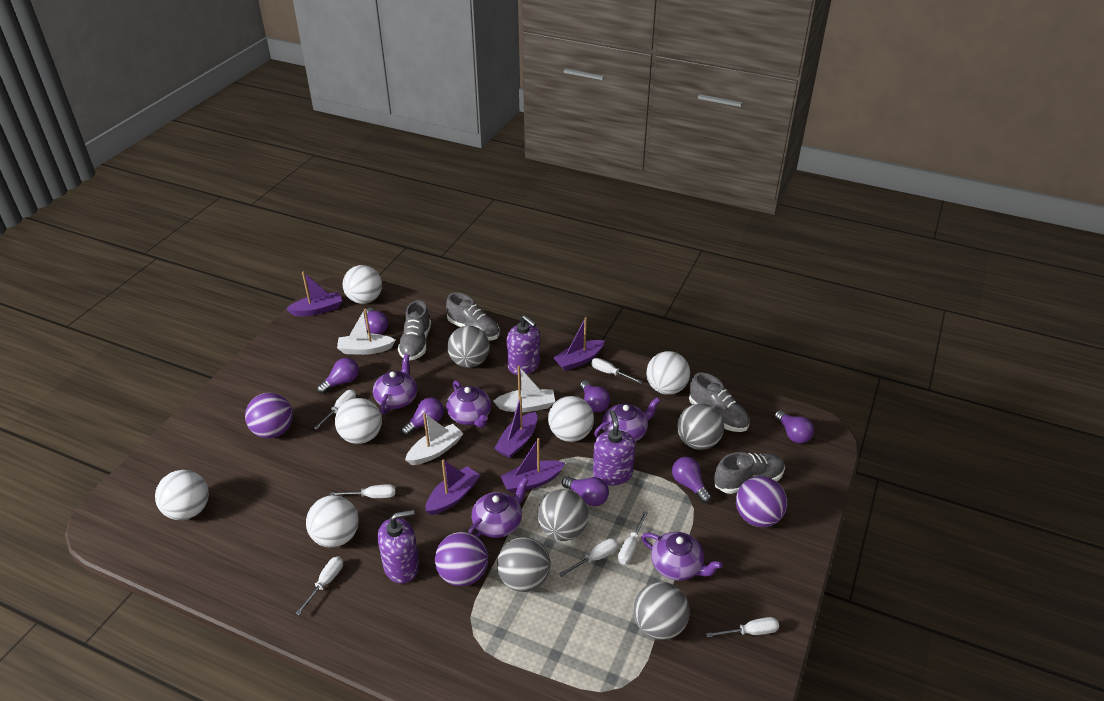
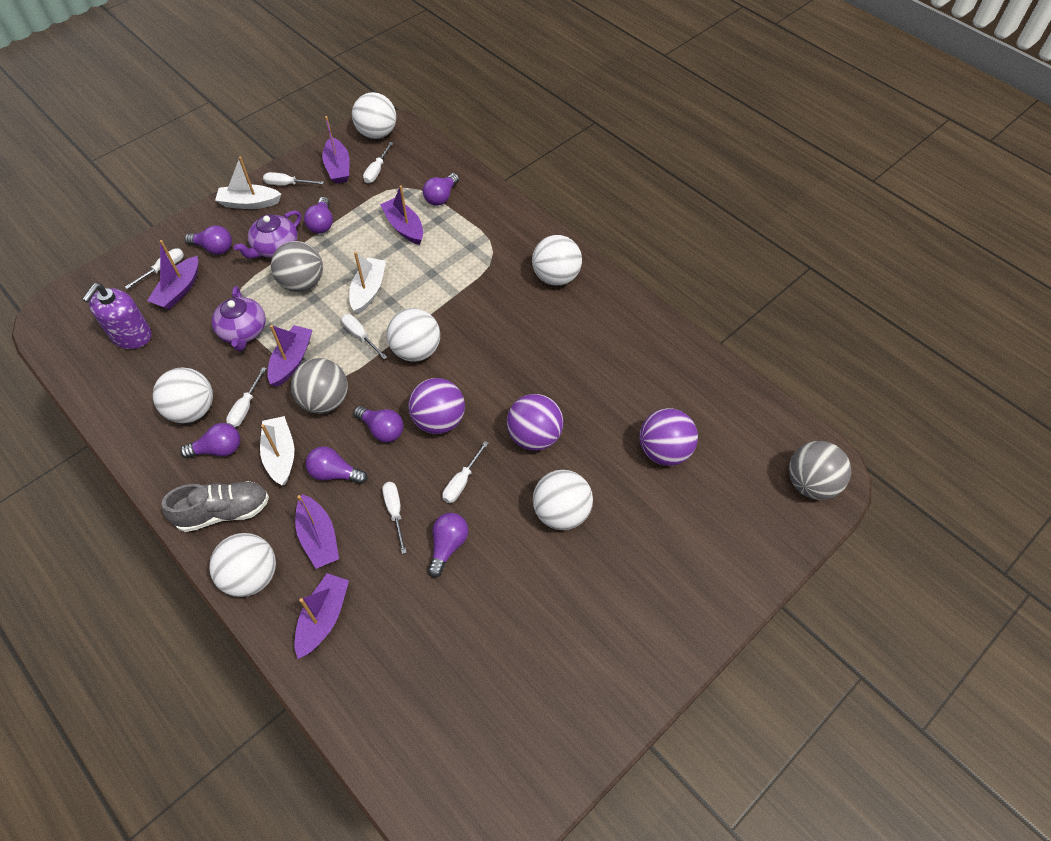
grey ball: [447,326,490,368] [497,537,551,592] [538,489,588,541] [633,582,690,640] [677,403,724,450] = 5 -> [271,241,323,292] [291,358,348,414] [789,441,851,500] = 3
grey shoe: [398,300,431,361] [446,292,500,341] [689,373,749,432] [714,452,785,494] = 4 -> [162,481,269,532] = 1
purple boat: [286,271,342,317] [425,460,481,515] [494,396,537,458] [500,438,565,493] [553,317,605,371] = 5 -> [147,240,198,310] [267,325,312,387] [295,494,339,569] [295,573,349,659] [322,116,350,184] [380,185,423,245] = 6
purple soap dispenser: [378,510,419,583] [507,315,540,375] [593,410,635,486] = 3 -> [83,283,152,349] = 1
purple teapot: [373,354,417,414] [446,380,491,428] [468,478,529,538] [594,398,660,442] [641,532,723,581] = 5 -> [212,286,266,351] [234,210,301,258] = 2

